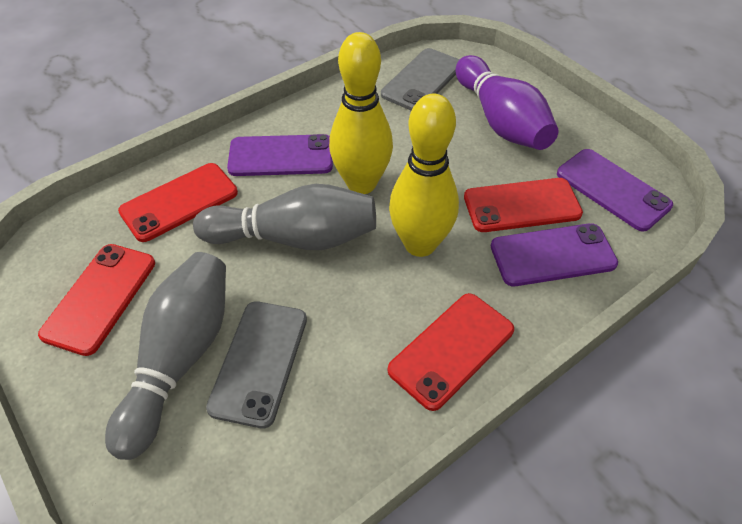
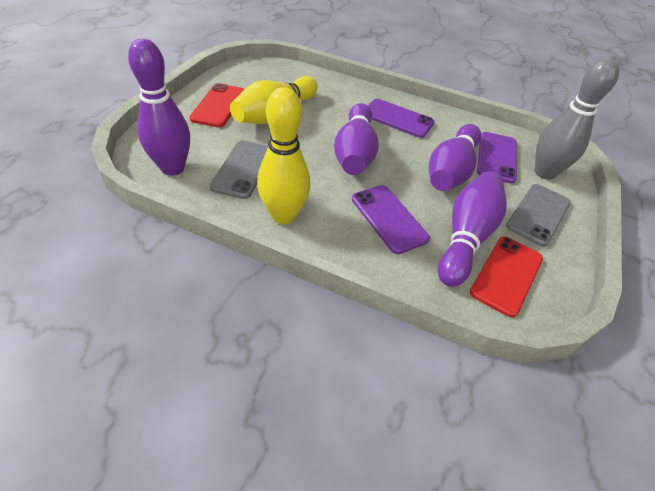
grey bowling pin: [105,252,226,460] [193,184,376,250] = 2 -> [535,58,619,180] = 1
purple bowling pin: [455,55,558,150] = 1 -> [128,39,190,176] [334,103,379,175] [429,124,481,191] [438,171,507,287] = 4
red phone: [38,244,155,356] [118,163,238,242] [388,293,514,411] [464,178,583,232] = 4 -> [190,83,244,128] [470,237,543,317] = 2

